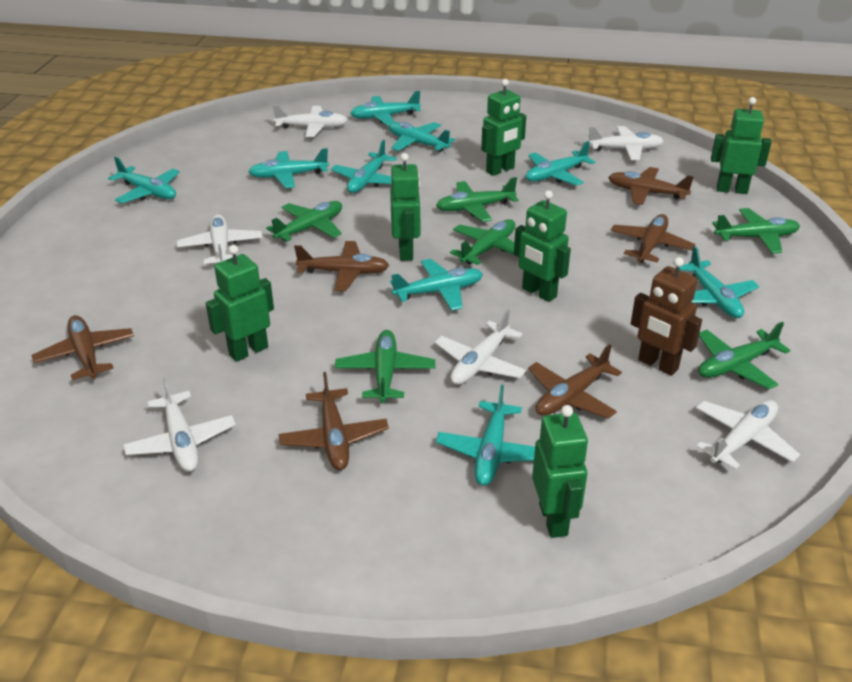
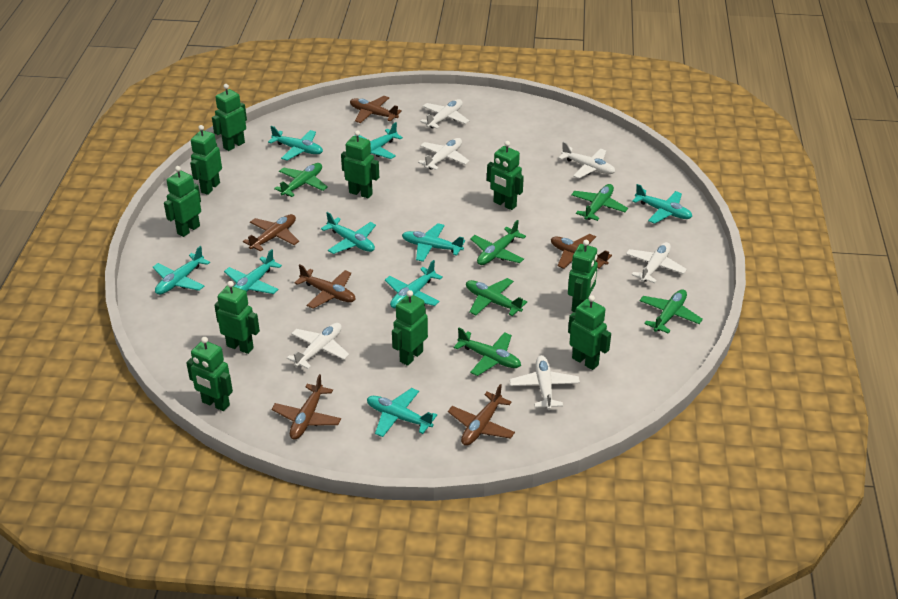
brown robot: [631,257,702,376] = 1 -> none = 0
green robot: [206,245,274,362] [390,153,421,261] [481,79,526,176] [514,190,571,302] [532,405,588,538] [711,97,772,194] = 6 -> [164,166,201,237] [186,337,233,411] [190,125,222,195] [212,84,247,151] [214,281,260,354] [341,130,379,198] [392,290,428,366] [487,141,524,210] [568,240,598,312] [568,295,611,370] = 10

